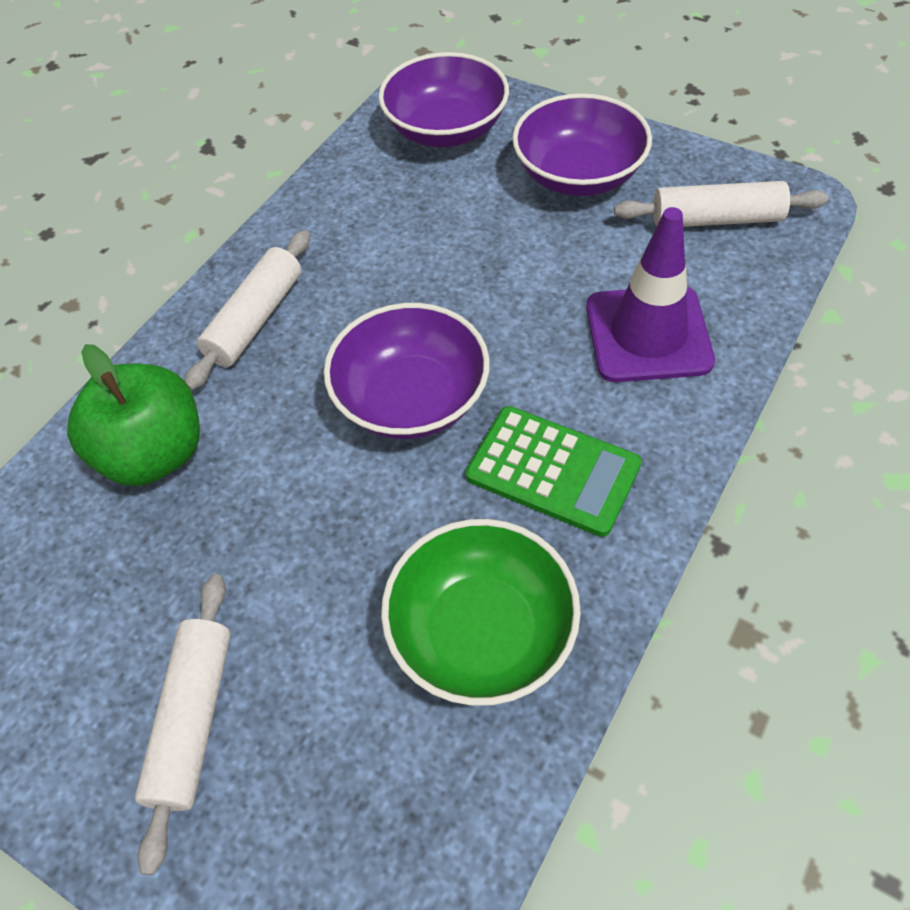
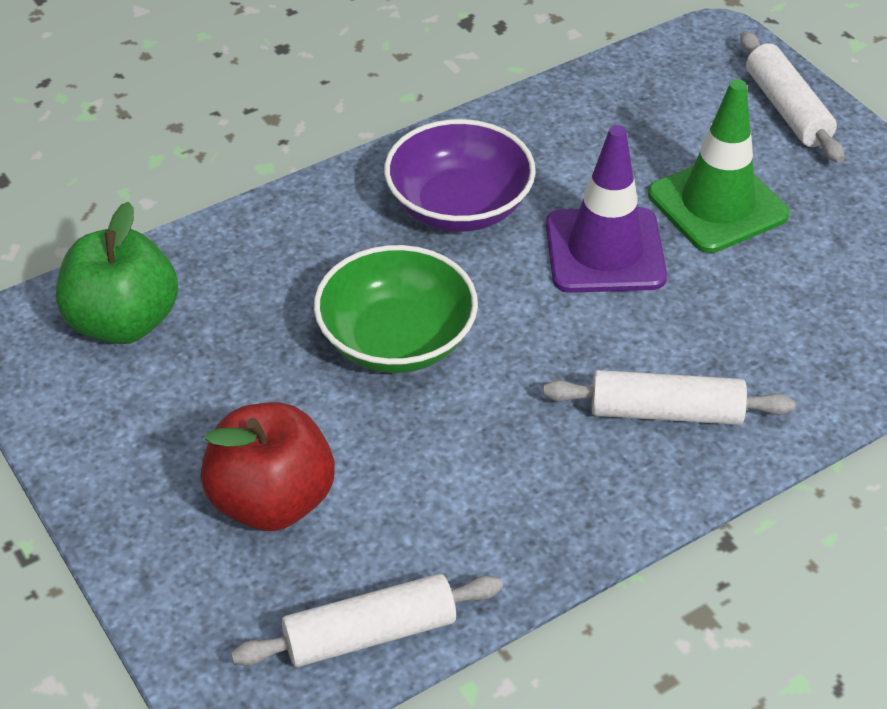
green calculator: [466,406,642,537] = 1 -> none = 0
green traffic cone: none = 0 -> [648,79,790,253] = 1
purple bowl: [324,303,490,439] [379,52,509,147] [512,93,652,196] = 3 -> [384,119,536,232] = 1
red apple: none = 0 -> [201,402,335,531] = 1

